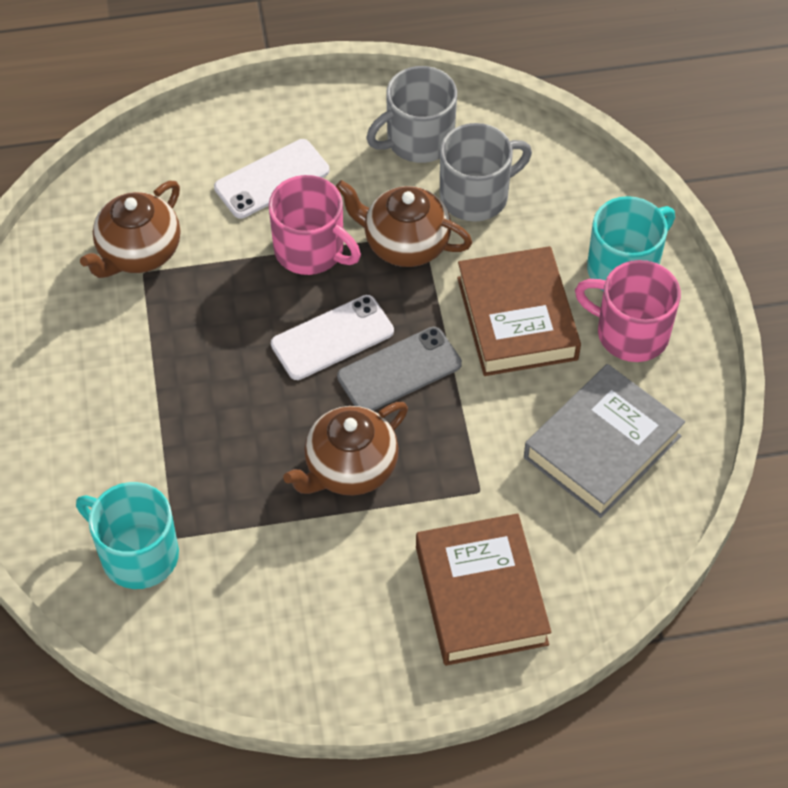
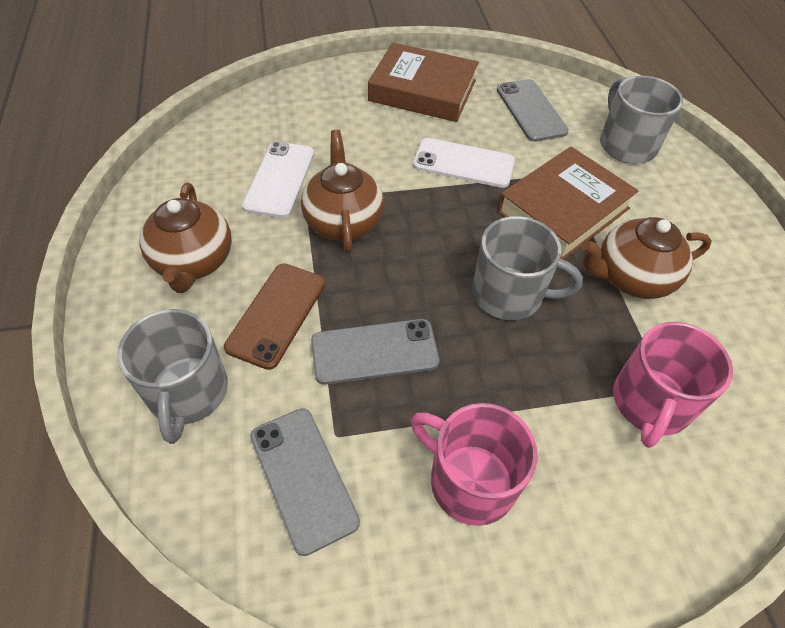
brown phone: none = 0 -> [224,263,325,370] = 1
grey book: [524,364,685,518] = 1 -> none = 0
grey mug: [366,66,457,163] [440,123,532,222] = 2 -> [117,309,228,444] [472,216,583,320] [600,76,683,164] = 3
grey phone: [337,327,462,411] = 1 -> [250,408,360,556] [311,319,439,385] [497,79,569,142] = 3
turquoise mug: [76,482,179,589] [587,196,675,291] = 2 -> none = 0

